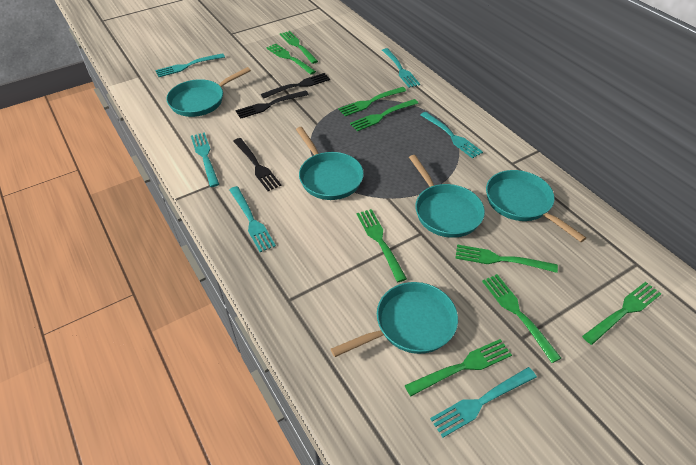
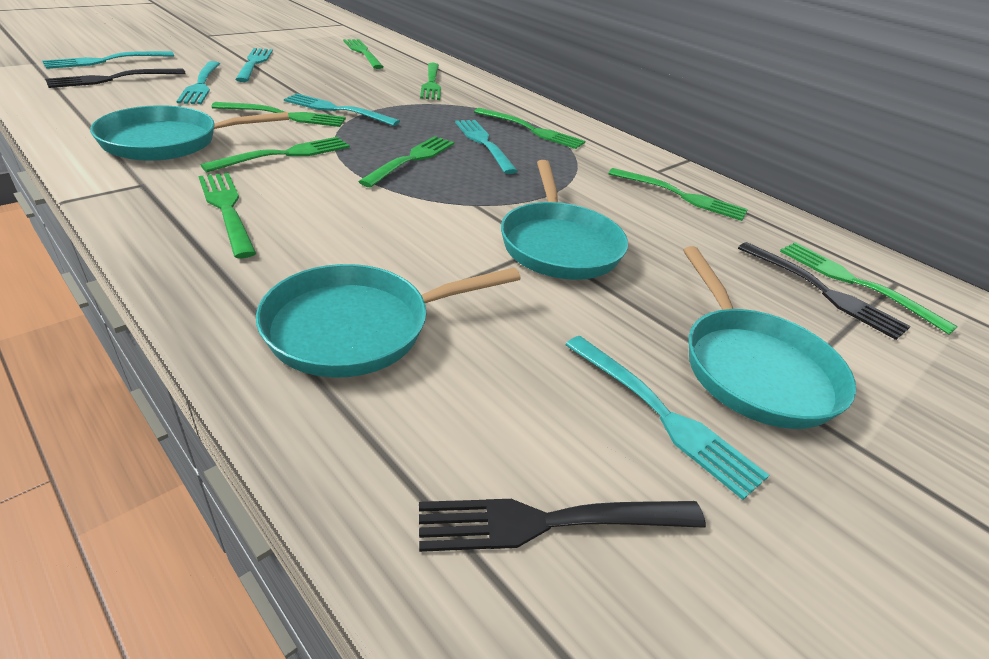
turquoise pan: [166,67,251,117] [296,127,364,200] [331,282,458,357] [409,155,485,238] [486,170,586,242] = 5 -> [90,105,289,161] [256,264,521,378] [501,160,628,280] [683,246,856,429] = 4

